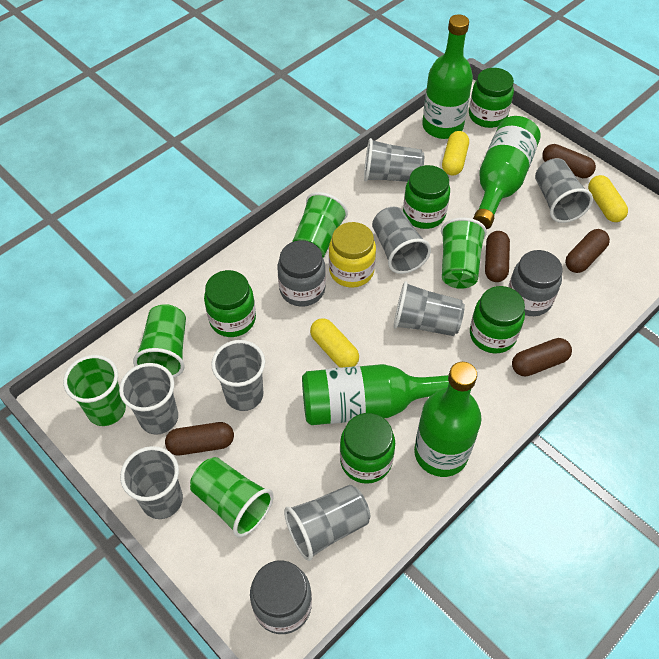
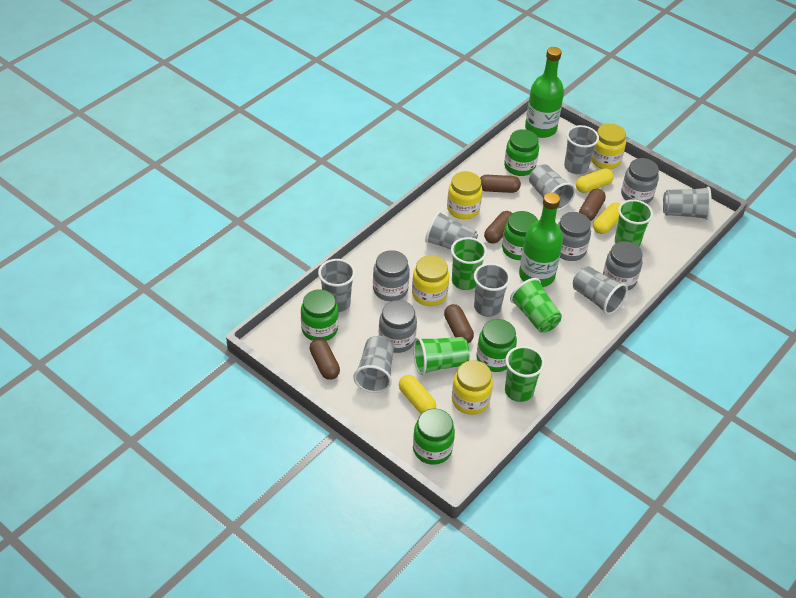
green bottle: [302,364,449,425] [414,362,482,477] [422,14,473,139] [473,116,541,229] = 4 -> [519,192,563,287] [525,47,564,138] = 2
grey jar: [250,560,312,634] [277,240,326,307] [508,250,563,316] = 3 -> [373,250,410,301] [379,300,417,353] [558,212,591,261] [603,241,643,290] [621,158,659,204] = 5
yellow jar: [329,222,376,288] = 1 -> [412,255,449,306] [447,171,483,219] [452,360,493,415] [591,123,626,169] = 4

